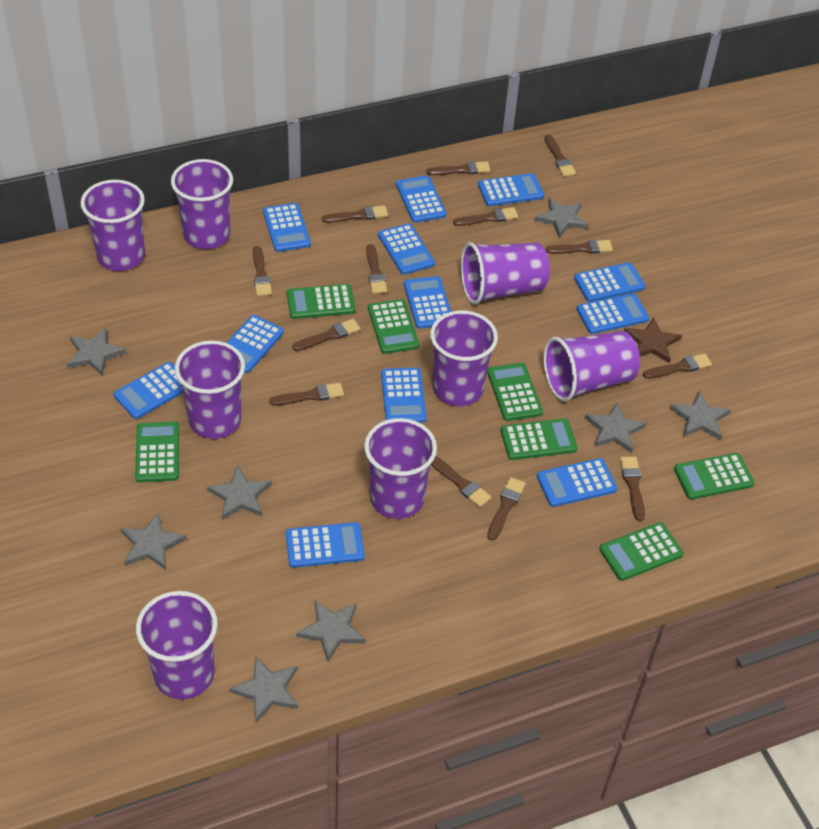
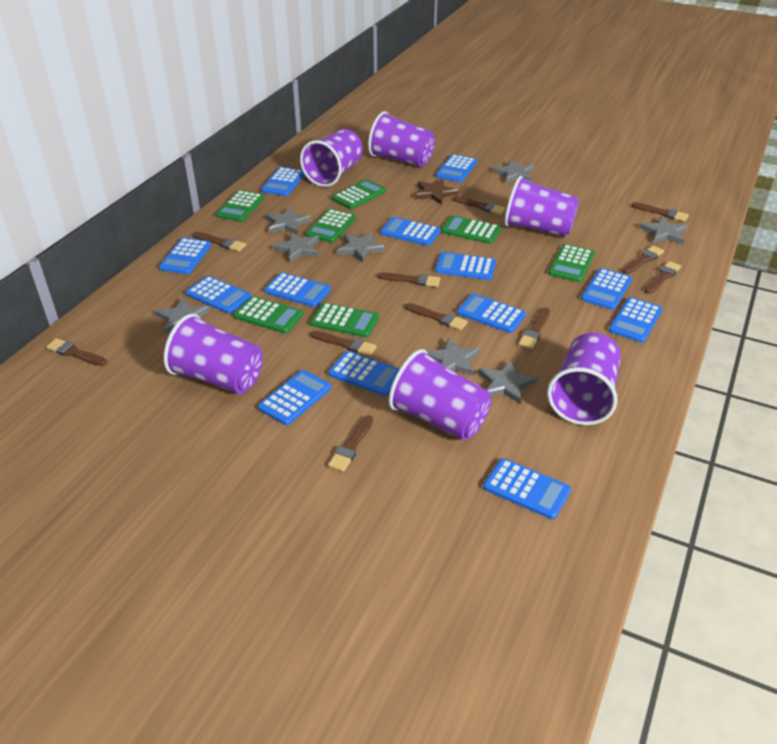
blue calculator: [114,362,183,419] [226,315,284,373] [263,203,311,252] [286,522,365,568] [378,223,435,275] [381,368,427,423] [396,175,447,223] [404,276,451,329] [478,173,544,206] [537,458,617,507] [574,262,645,302] [576,293,649,334] = 12 -> [159,237,211,274] [186,276,252,314] [258,370,332,425] [261,167,305,196] [264,272,331,307] [328,351,399,396] [381,217,441,246] [435,252,496,280] [436,154,477,182] [457,294,526,333] [483,458,571,519] [581,268,632,310] [609,297,663,343] = 13
brown brush: [253,246,272,296] [269,383,344,406] [292,319,361,351] [322,205,388,223] [366,244,387,294] [426,161,491,175] [431,456,491,507] [453,207,518,226] [487,477,526,541] [545,135,576,177] [546,240,613,254] [620,457,645,521] [643,353,712,379] = 13 -> [46,338,107,366] [193,232,246,251] [311,331,377,356] [328,415,373,472] [378,272,440,287] [406,303,468,330] [453,196,506,215] [519,308,550,349] [622,245,664,274] [631,202,689,222] [645,261,681,294] = 11
purple cup: [80,180,145,271] [136,591,218,699] [171,159,233,249] [175,341,245,439] [364,418,437,519] [430,310,498,406] [461,242,550,304] [543,331,640,402] = 8 -> [163,314,263,394] [300,129,363,187] [368,111,435,167] [389,349,491,441] [504,176,579,237] [547,333,621,425] = 6

